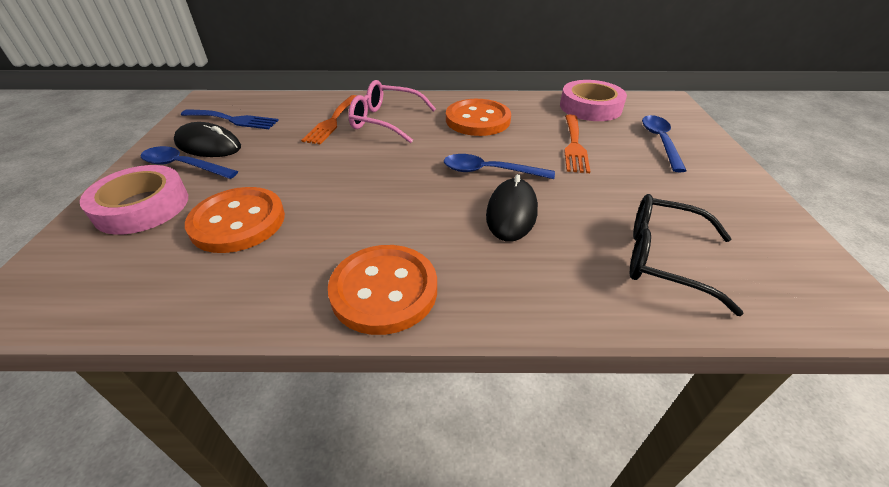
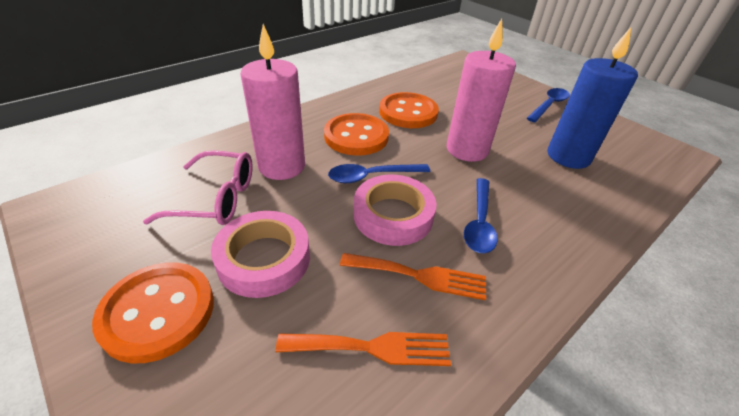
black glasses: [630,194,744,316] = 1 -> none = 0
black mouse: [174,122,241,157] [486,174,538,241] = 2 -> none = 0
blue candle: none = 0 -> [547,27,638,169] = 1
blue fork: [181,109,279,129] = 1 -> none = 0
pink candle: none = 0 -> [241,24,305,180] [447,19,516,162] = 2

